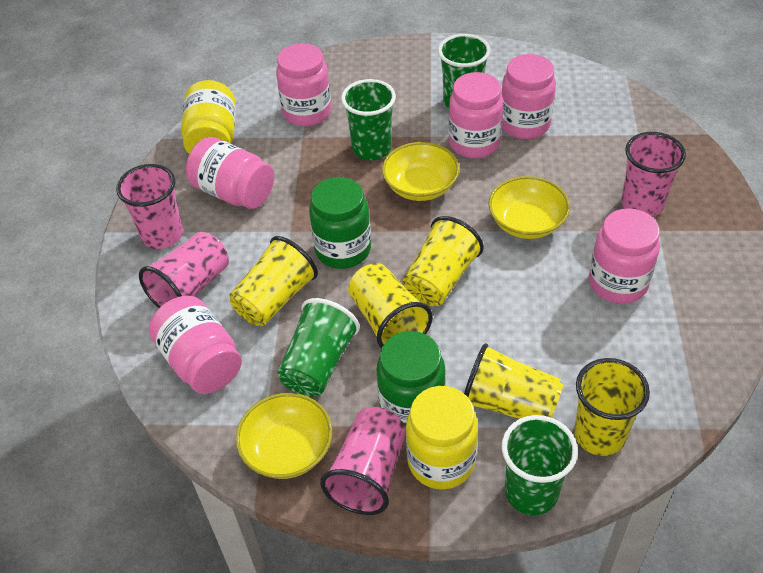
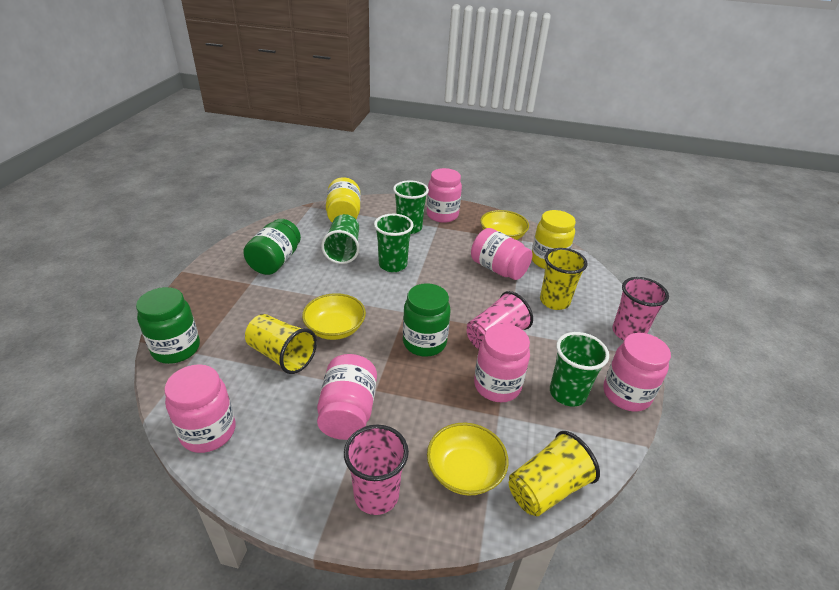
green jar: [309,177,371,269] [376,331,446,427] = 2 -> [136,287,200,364] [243,219,301,275] [403,283,451,357] = 3
pink cup: [116,164,183,249] [139,232,229,308] [320,407,406,515] [621,132,686,217] = 4 -> [344,424,409,515] [467,291,533,349] [612,277,669,340] = 3
yellow cup: [229,236,318,326] [348,263,433,348] [403,216,484,306] [464,343,564,419] [574,358,650,456] = 5 -> [245,314,317,374] [509,431,600,516] [540,248,588,310] = 3

